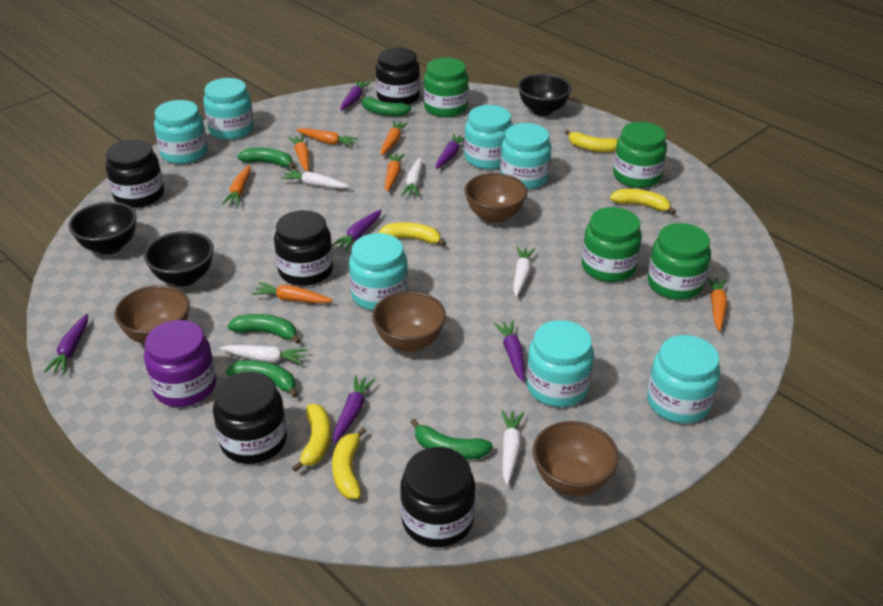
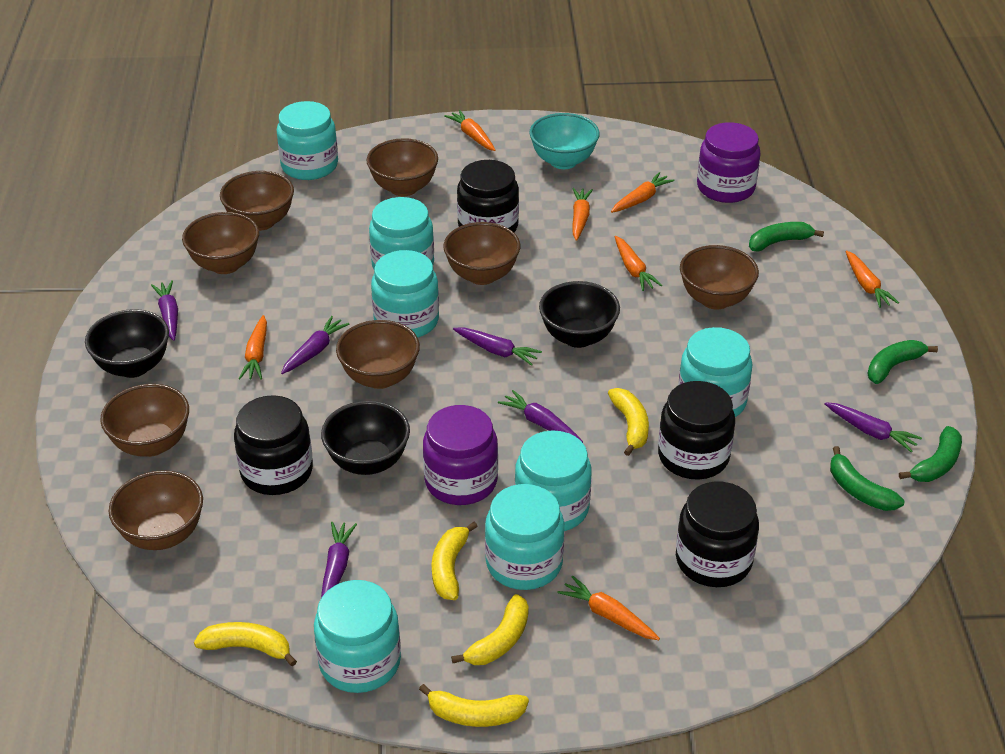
black jar: [106,139,164,208] [213,371,287,464] [274,210,333,286] [376,48,420,105] [400,447,475,547] = 5 -> [234,395,313,495] [457,160,519,232] [658,381,735,480] [676,482,759,587] = 4
brown bowl: [114,285,190,344] [372,291,446,352] [465,173,528,223] [533,421,619,496] = 4 -> [100,384,189,457] [109,470,203,550] [182,212,259,274] [220,171,294,231] [336,320,420,389] [367,138,438,196] [443,222,520,285] [680,245,759,310] = 8
green banana: [226,360,298,398] [227,314,301,344] [237,147,296,169] [360,95,411,116] [410,419,493,460] = 5 -> [749,222,824,252] [830,446,904,511] [867,340,938,384] [899,426,962,482] = 4
green jar: [424,58,469,117] [582,207,642,282] [613,122,667,188] [648,223,711,300] = 4 -> none = 0
purple jar: [144,320,217,407] = 1 -> [423,405,498,505] [697,122,761,203] = 2
turquoise bowl: none = 0 -> [529,113,600,169] = 1
white carrot: [220,345,307,364] [281,169,349,189] [401,158,423,197] [502,410,524,485] [513,246,535,297] = 5 -> none = 0

